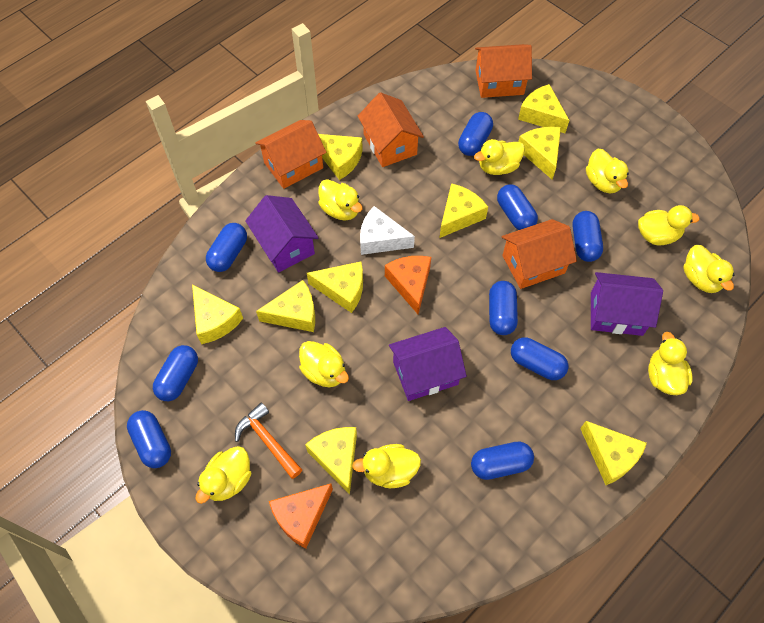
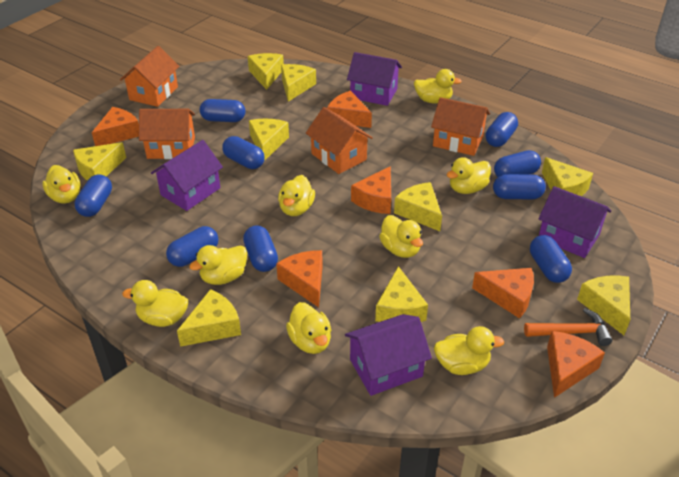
orange cheese: [269,483,333,549] [385,256,431,314] = 2 -> [92,107,139,146] [276,250,323,307] [327,91,372,128] [351,166,391,214] [472,268,534,319] [547,331,605,398] = 6
purple house: [245,195,319,272] [389,327,467,401] [591,272,663,336] = 3 -> [151,140,223,211] [345,314,432,396] [347,52,402,106] [538,186,611,258] = 4
white cheese: [360,206,415,255] = 1 -> none = 0

